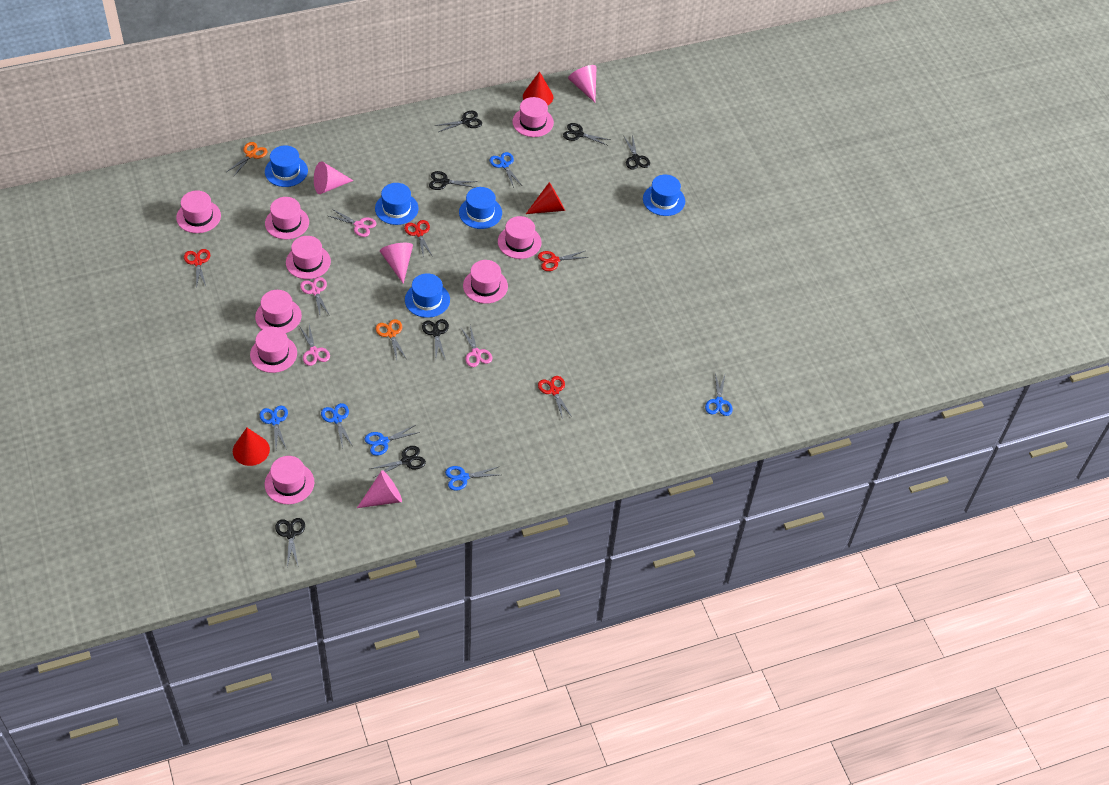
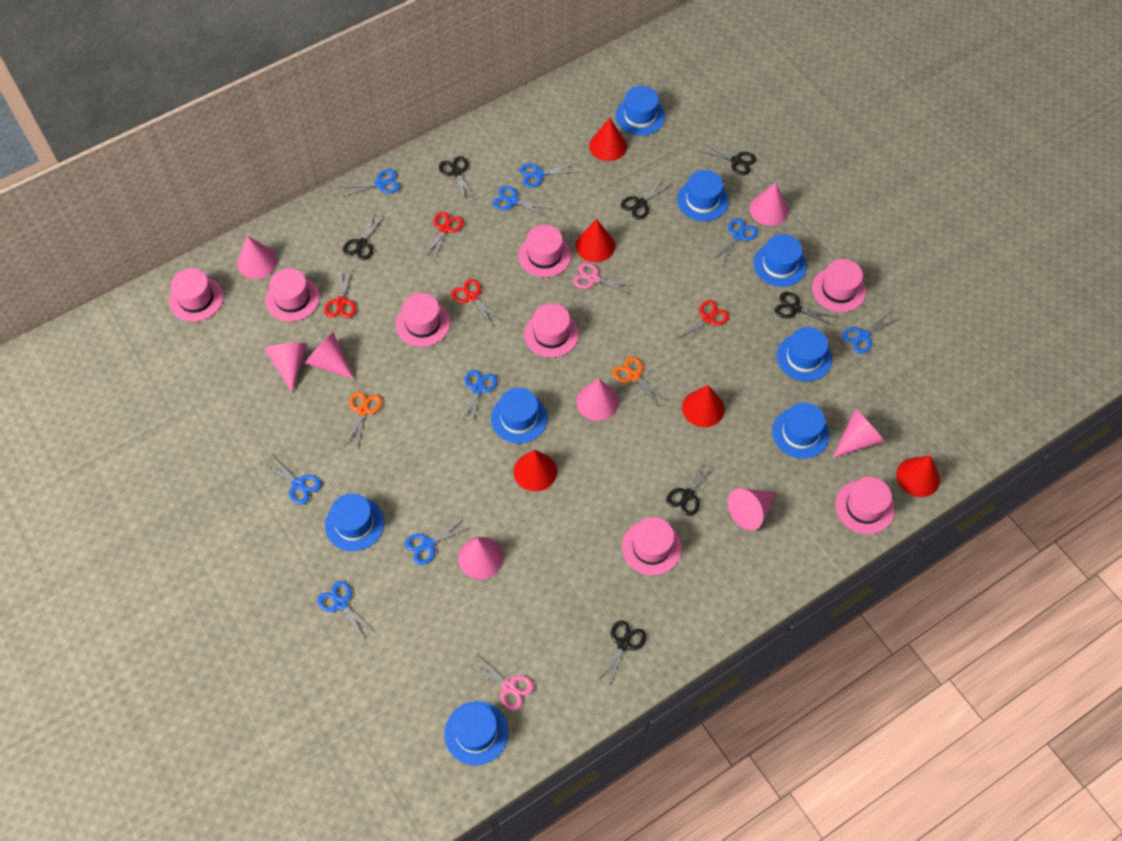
blue hat: [265,145,308,187] [375,183,419,225] [405,273,450,318] [459,187,502,229] [643,175,685,216] = 5 -> [325,493,384,551] [444,701,509,765] [491,388,548,444] [616,86,665,136] [677,170,729,221] [753,234,807,287] [772,403,829,459] [777,327,832,382] = 8
blue scissors: [260,406,288,450] [321,403,352,448] [365,425,420,456] [445,466,500,491] [489,152,521,188] [705,373,733,416] = 6 -> [262,455,321,504] [317,581,374,640] [340,169,400,197] [405,517,470,565] [460,370,497,425] [493,186,552,217] [520,163,576,188] [713,218,758,264] [842,312,899,354] = 9
pink cone: [314,161,354,194] [357,470,402,508] [380,243,413,284] [568,65,597,102] = 4 -> [237,236,277,279] [265,343,307,392] [305,332,354,379] [458,537,503,579] [576,379,619,421] [728,488,776,531] [749,182,789,226] [833,409,885,457] = 8
pink hat: [176,191,221,233] [250,327,297,373] [255,290,302,333] [265,197,309,239] [265,456,314,504] [286,236,331,279] [463,260,508,304] [498,216,541,259] [512,97,554,137] = 9 -> [169,268,223,322] [265,268,320,322] [396,293,450,347] [518,225,571,277] [524,303,579,358] [622,517,682,576] [812,259,866,312] [835,477,895,534] = 8
pink scissors: [299,325,330,366] [300,277,330,316] [329,209,377,237] [461,326,492,367] = 4 -> [466,653,534,710] [573,263,634,295] = 2
red cone: [233,428,270,466] [523,71,553,105] [526,182,565,214] = 3 -> [514,450,557,492] [576,219,615,262] [589,118,627,161] [682,385,725,427] [896,456,940,497] = 5

